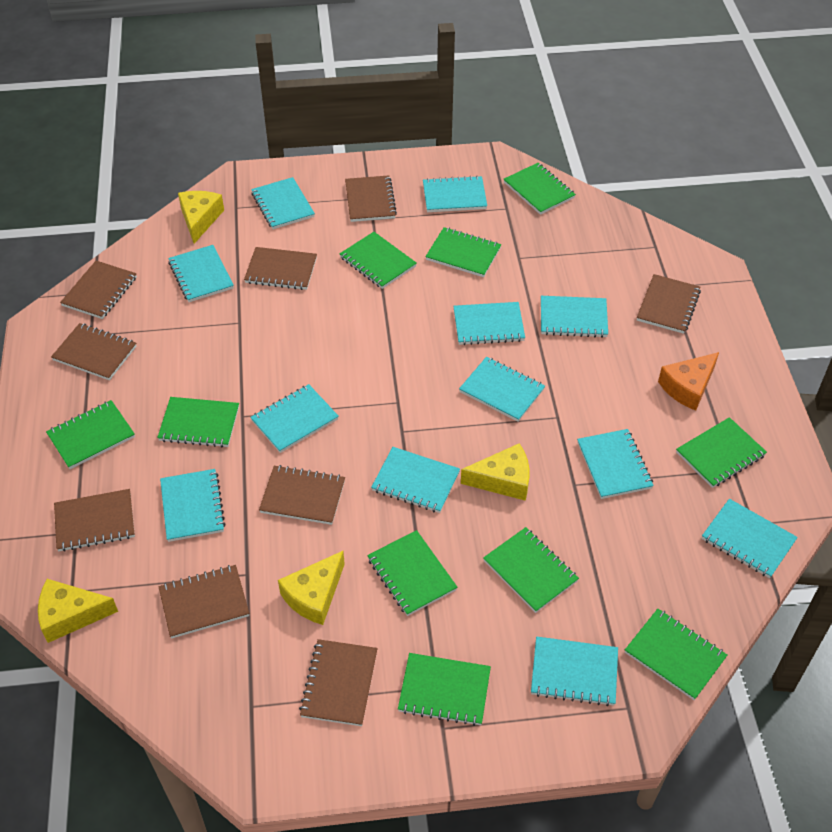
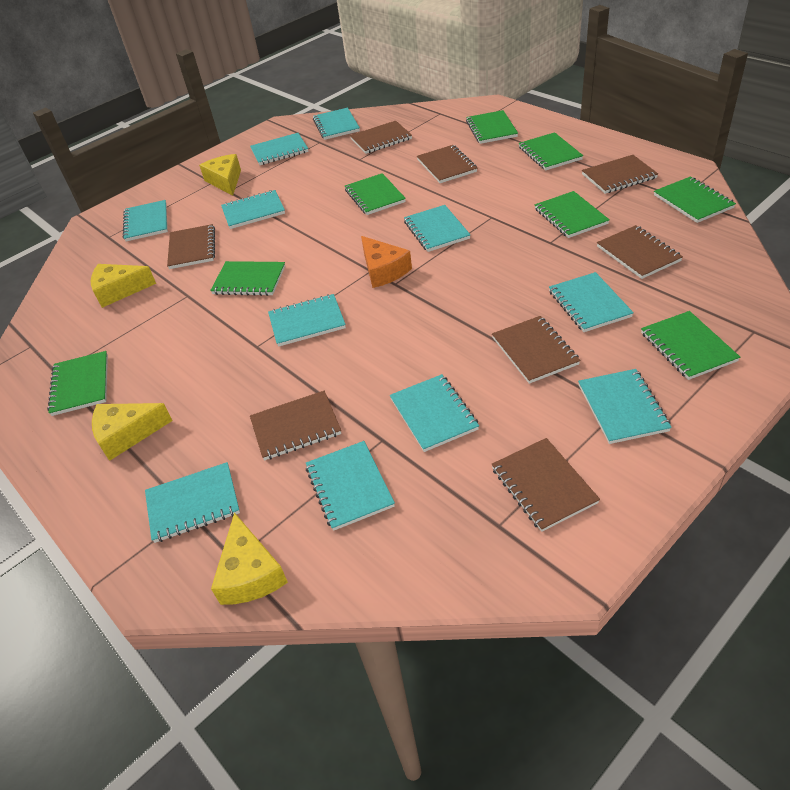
brown notebook: [51,323,136,380] [54,489,135,552] [60,261,137,319] [158,565,249,638] [244,247,317,290] [259,465,345,525] [299,639,378,726] [345,175,397,222] [637,274,701,334] = 9 -> [167,224,215,269] [250,391,341,460] [350,121,412,154] [417,145,477,183] [491,438,600,532] [492,316,580,384] [582,155,658,194] [597,225,683,279] = 8
green notebook: [46,400,135,469] [157,397,239,447] [339,232,417,289] [367,530,457,616] [398,653,491,726] [425,227,501,277] [483,527,579,613] [503,163,576,215] [625,609,727,700] [676,417,767,488] = 10 -> [47,351,108,416] [210,261,285,296] [345,173,406,215] [466,110,518,144] [519,132,583,170] [535,191,610,238] [641,311,740,380] [654,176,736,223] = 8
turquoise notebook: [160,469,226,542] [168,245,234,302] [250,384,339,453] [251,177,315,229] [371,447,460,513] [423,175,487,212] [453,302,525,345] [459,357,545,422] [531,636,618,706] [541,296,608,338] [577,429,654,499] [702,499,798,578] = 12 -> [122,200,168,241] [145,462,240,543] [221,190,285,229] [250,133,308,165] [268,294,346,347] [306,441,395,531] [313,108,360,140] [390,374,479,452] [404,205,471,252] [549,272,634,332] [578,369,672,444] = 11

